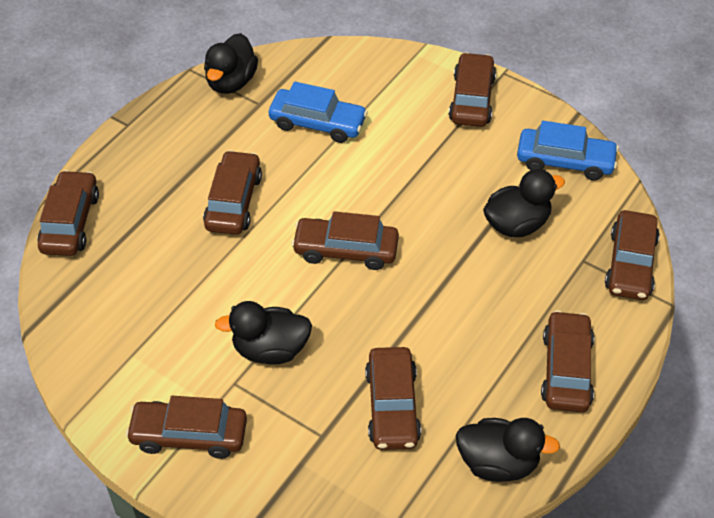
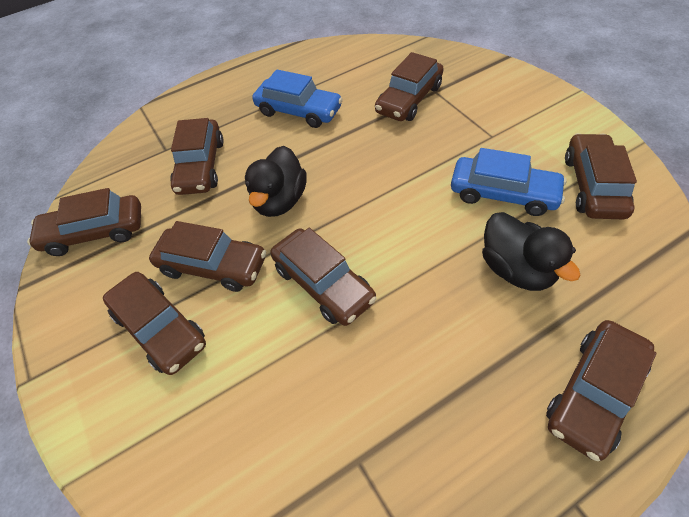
black duck: [204,33,258,94] [215,301,312,365] [456,418,560,482] [483,169,565,237] = 4 -> [245,146,307,217] [482,212,581,291] = 2

